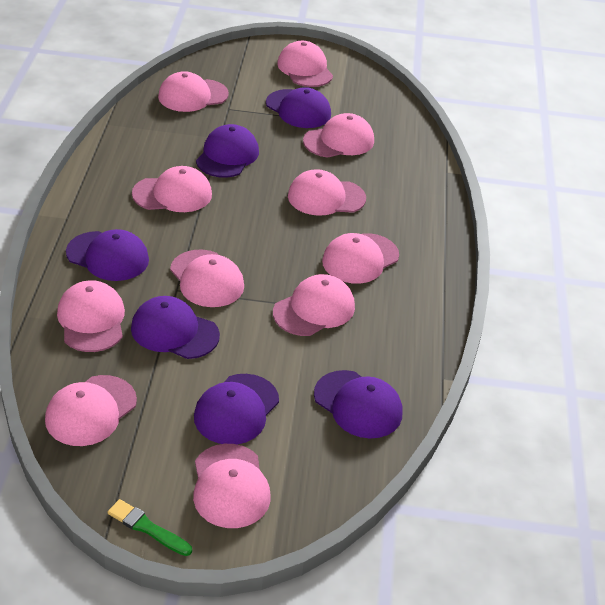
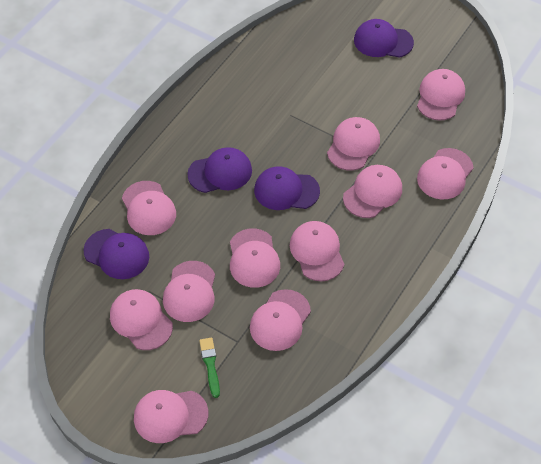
purple cap: [66,229,149,281] [131,296,220,359] [194,374,279,445] [196,124,259,178] [266,87,331,128] [314,370,402,438] = 6 -> [84,229,149,279] [187,147,252,193] [254,167,320,210] [354,19,414,58] = 4

